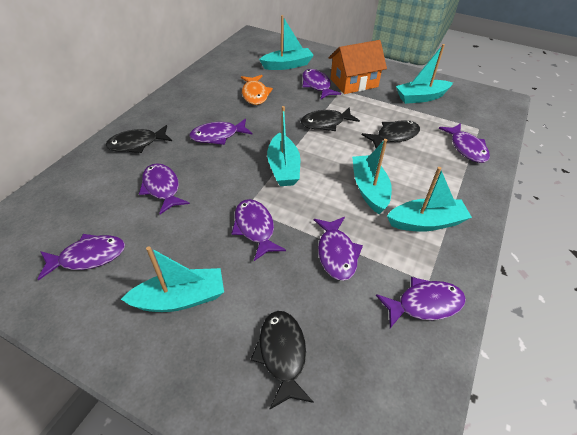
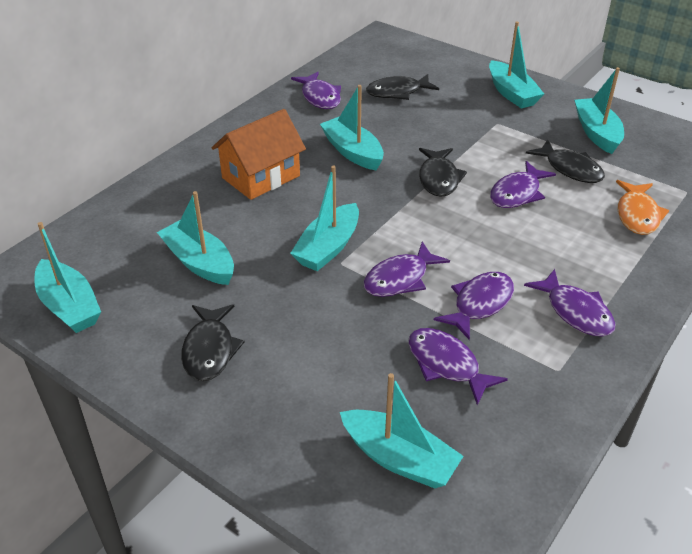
purple fish: [38,234,125,281] [139,163,190,214] [189,119,253,145] [231,199,286,261] [302,69,341,99] [314,217,363,281] [376,277,466,328] [439,123,490,163] = 8 -> [291,72,341,109] [364,241,450,297] [408,328,508,405] [434,272,514,340] [490,161,556,208] [524,269,615,337] = 6
turquoise boat: [121,246,224,312] [259,15,314,70] [267,106,300,186] [352,139,392,214] [387,167,472,232] [396,44,453,104] = 6 -> [35,222,101,333] [157,191,234,285] [290,165,359,271] [320,85,384,171] [340,373,464,488] [489,22,544,108] [574,67,624,154] = 7

